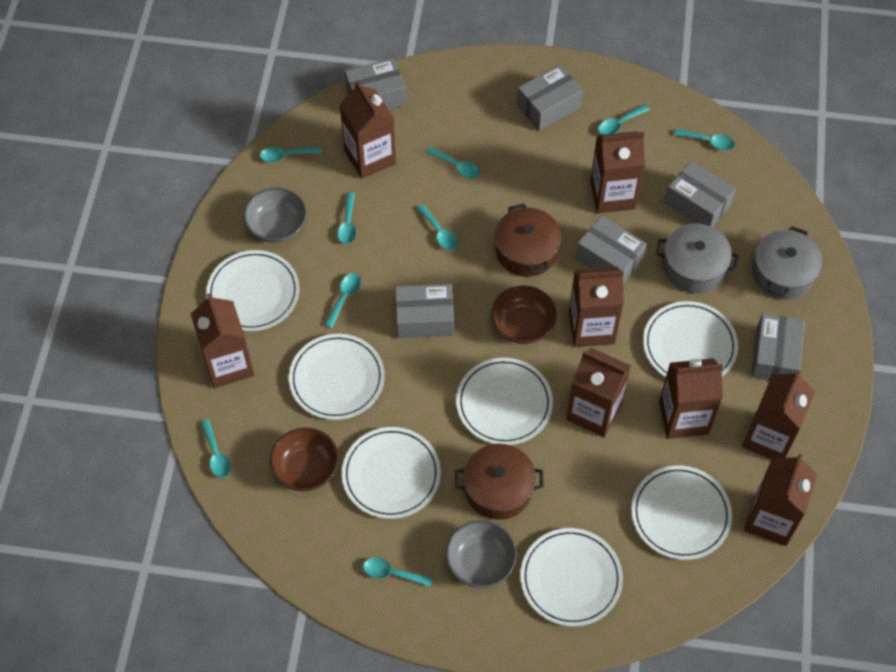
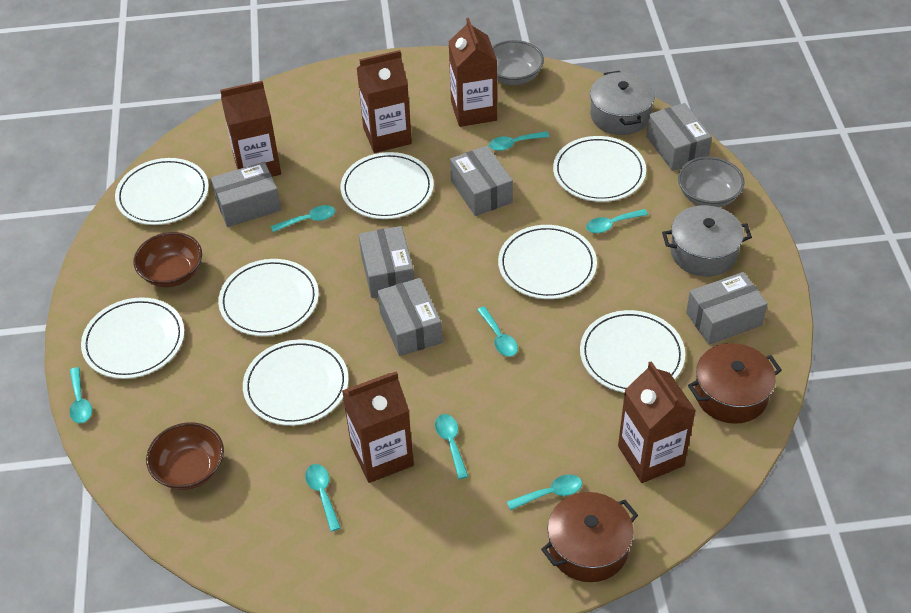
brown carton: [191,293,254,388] [339,81,396,179] [566,347,631,437] [569,267,624,347] [590,131,645,213] [659,358,723,439] [742,370,815,460] [744,454,817,546] = 8 -> [220,81,281,177] [342,371,414,483] [357,50,412,153] [449,18,497,127] [618,361,696,483] = 5
turquoise spoon: [201,419,231,478] [260,147,321,162] [325,273,361,328] [337,192,356,244] [363,557,433,587] [417,204,458,250] [426,147,480,179] [598,105,650,135] [674,129,735,150] = 9 -> [70,367,92,423] [271,205,335,232] [305,464,341,532] [435,414,468,479] [477,306,518,357] [489,131,549,151] [507,475,582,510] [586,209,648,233] = 8
white plate: [206,250,300,331] [289,334,385,420] [342,427,441,519] [456,358,553,445] [520,528,623,626] [631,466,732,560] [643,301,738,377] = 7 -> [81,297,184,379] [115,158,209,225] [218,259,319,336] [243,339,349,426] [341,152,434,219] [498,225,597,299] [553,136,646,202] [580,310,685,393] = 8

